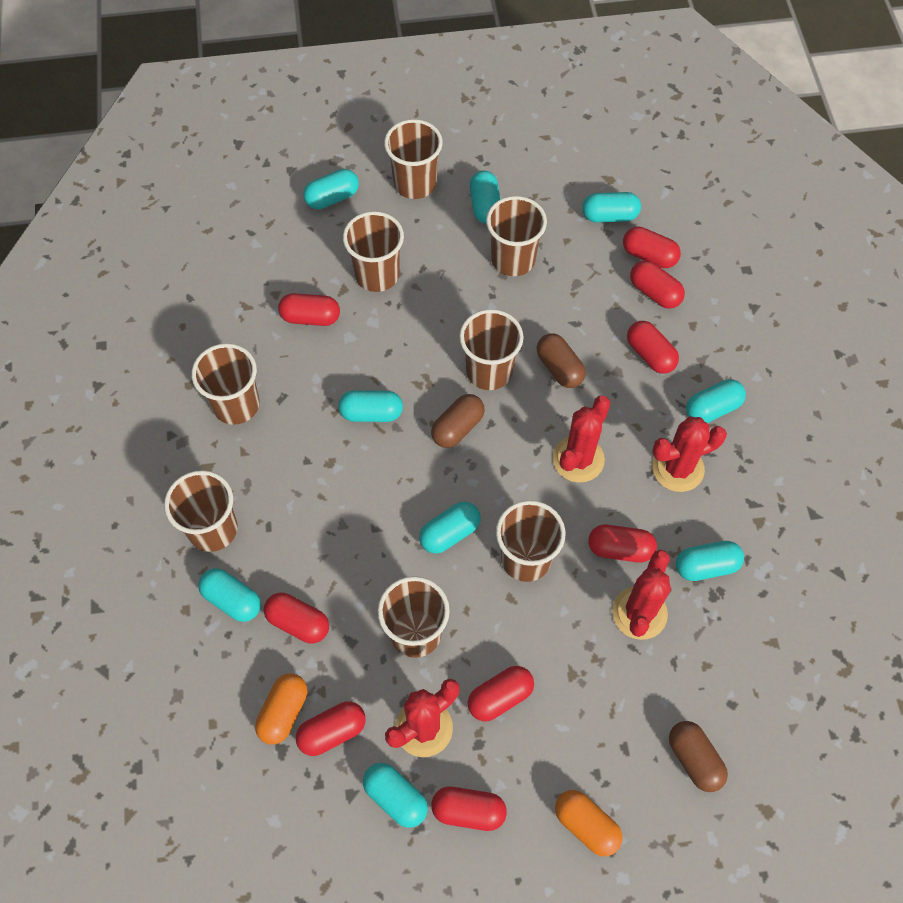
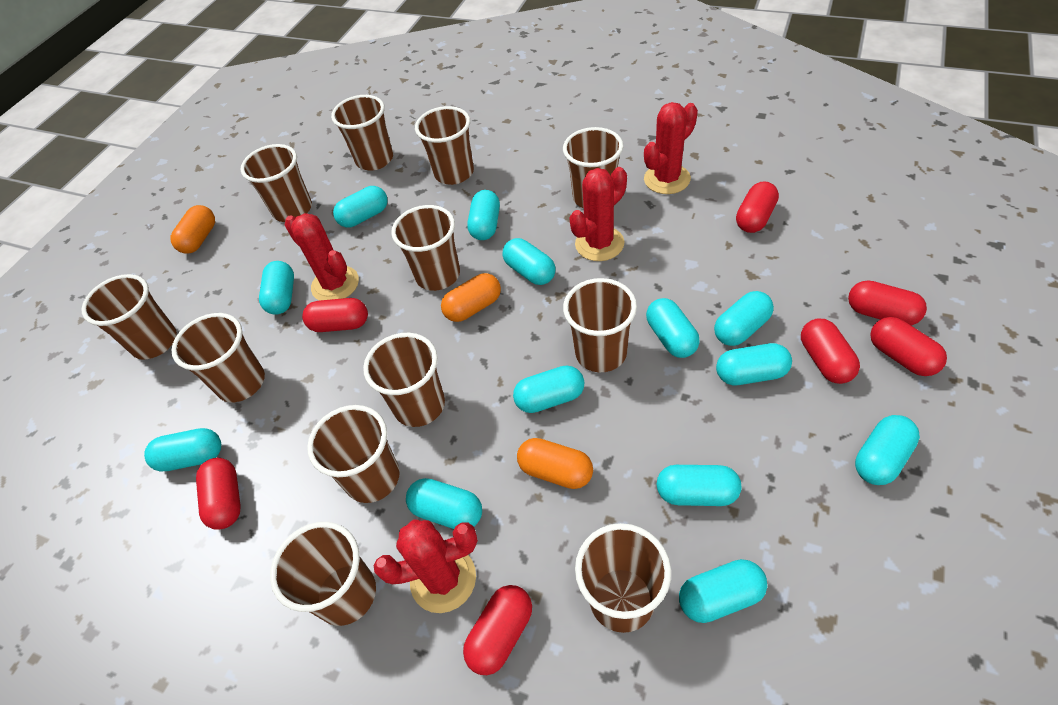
brown capsule: [431,394,485,448] [537,333,586,388] [669,721,728,792] = 3 -> none = 0
brown cup: [164,470,237,552] [191,343,260,425] [343,211,404,292] [378,576,450,658] [384,119,443,199] [459,309,524,390] [486,196,547,276] [496,500,566,582] = 8 -> [82,274,177,360] [172,313,265,402] [240,144,312,222] [270,522,376,626] [307,405,400,503] [331,95,393,171] [363,333,445,427] [391,205,460,291] [415,106,474,185] [563,127,623,208] [563,278,637,372] [575,523,671,633] = 12
orange capsule: [255,674,307,744] [555,790,623,856] = 2 -> [171,205,215,253] [441,273,501,322] [517,438,593,489] = 3
red capsule: [264,593,329,643] [278,293,340,326] [296,701,366,756] [431,787,507,831] [468,666,534,721] [588,525,657,563] [623,226,681,268] [627,321,679,374] [630,260,685,309] = 9 -> [196,458,241,530] [302,298,368,332] [463,585,532,675] [736,181,779,233] [801,318,860,384] [848,280,927,325] [870,317,947,376] = 7
turquoise capsule: [198,568,261,622] [303,169,359,209] [338,390,403,422] [363,763,428,828] [419,502,481,554] [470,170,501,224] [582,192,641,222] [676,541,744,581] [686,379,746,423] = 9 -> [144,428,221,471] [259,261,294,315] [333,186,388,228] [406,478,482,529] [467,190,500,240] [503,238,555,285] [513,365,585,413] [646,298,700,358] [657,465,741,506] [679,559,767,623] [714,291,774,346] [716,343,792,385] [855,415,920,485] = 13

